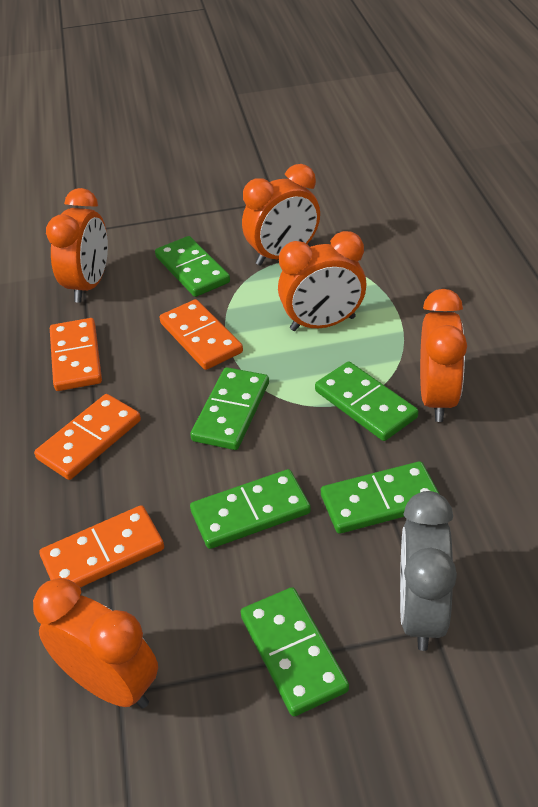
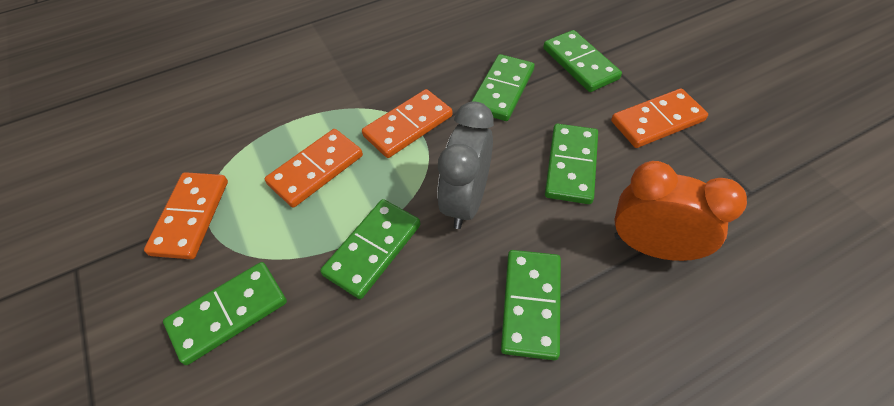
orange clock: [33,578,158,708] [46,188,108,303] [242,164,320,266] [278,231,366,331] [420,289,467,422] = 5 -> [614,161,747,261] = 1

